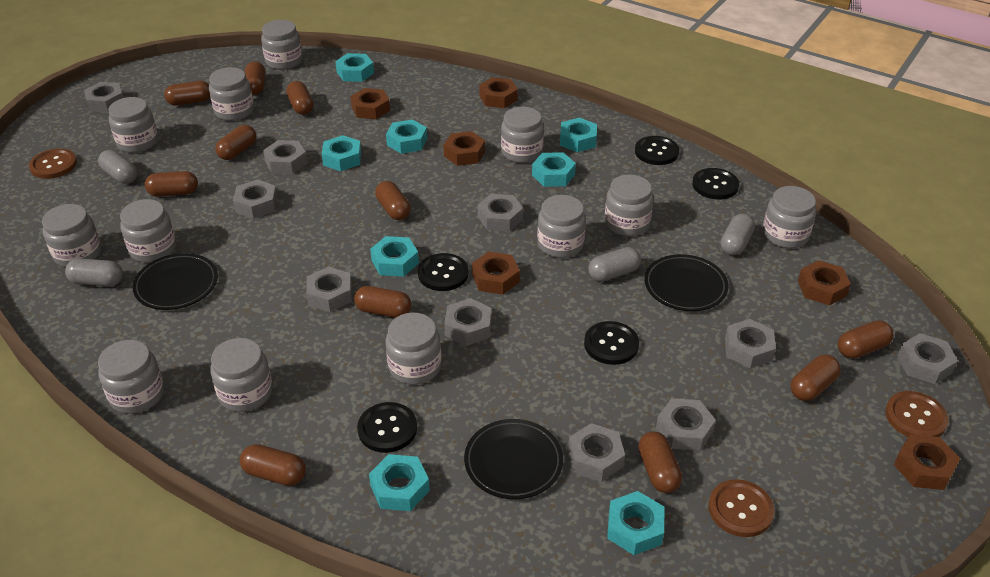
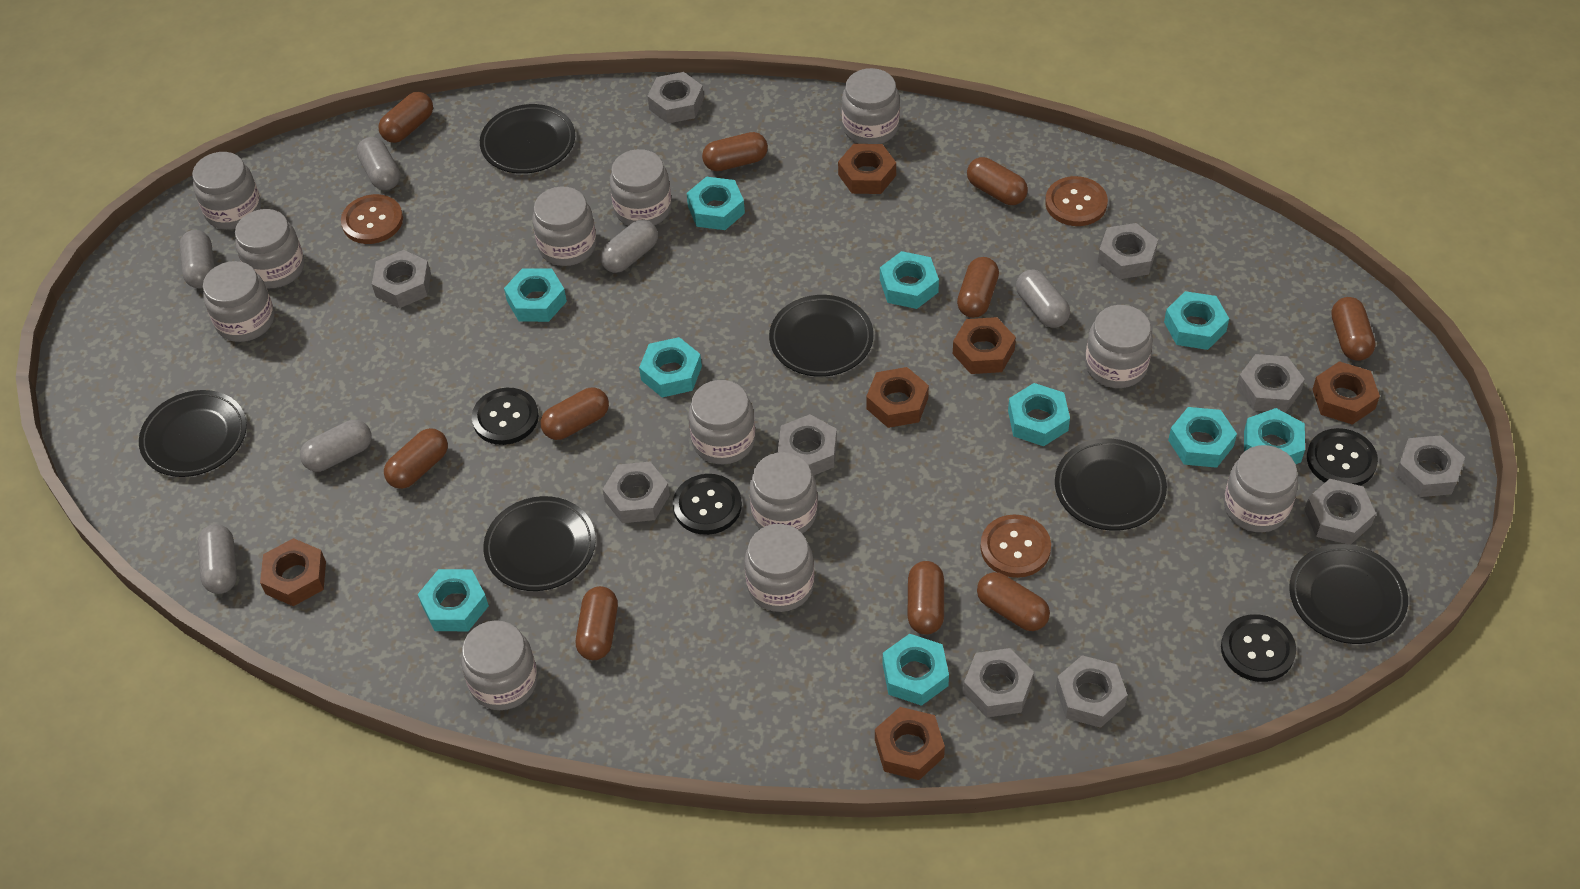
black button: [357,402,417,453] [418,253,469,291] [584,321,639,365] [635,136,679,165] [692,168,739,200] = 5 -> [472,388,539,445] [673,474,742,535] [1221,614,1296,682] [1307,428,1378,486] = 4
black plate: [132,253,218,310] [464,419,563,499] [644,254,729,311] = 3 -> [139,390,247,477] [480,104,575,174] [483,496,596,591] [769,295,873,377] [1055,439,1167,531] [1289,544,1408,644] = 6
brown capsule: [145,171,198,197] [164,81,210,106] [215,125,256,160] [240,444,306,486] [245,61,266,95] [286,81,314,115] [354,286,412,318] [375,181,411,220] [638,431,682,493] [790,354,841,401] [838,320,893,359] = 11 -> [378,92,433,143] [384,428,448,489] [540,388,609,440] [576,586,618,660] [702,132,768,171] [908,561,944,635] [957,257,999,318] [967,157,1028,205] [977,572,1050,631] [1331,297,1375,361] = 10
grey capsule: [65,258,123,286] [98,150,138,184] [588,247,641,282] [720,214,755,255] = 4 -> [179,230,215,289] [197,524,237,594] [300,420,372,472] [357,137,400,190] [600,219,658,273] [1016,270,1070,328] = 6
turquoise nut: [322,135,362,171] [335,53,374,82] [369,454,430,511] [370,236,419,277] [386,119,427,154] [532,152,576,187] [560,118,597,152] [607,491,664,555] = 8 -> [418,569,489,631] [504,268,567,322] [639,337,702,397] [686,177,745,230] [880,251,939,309] [883,634,949,706] [1008,383,1070,446] [1164,291,1229,350] [1168,407,1237,468] [1244,408,1305,464] = 10

